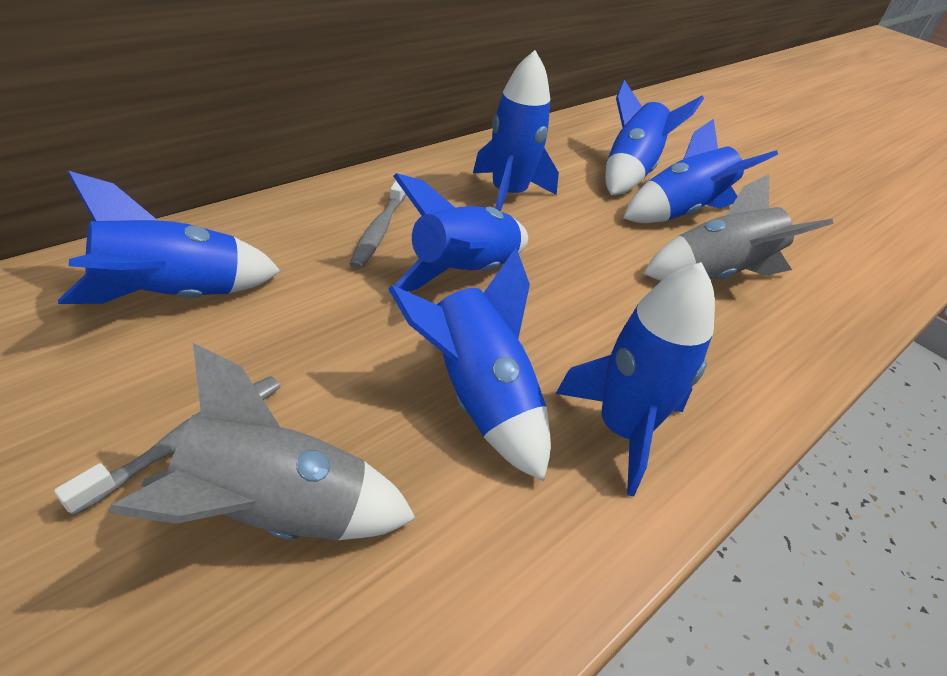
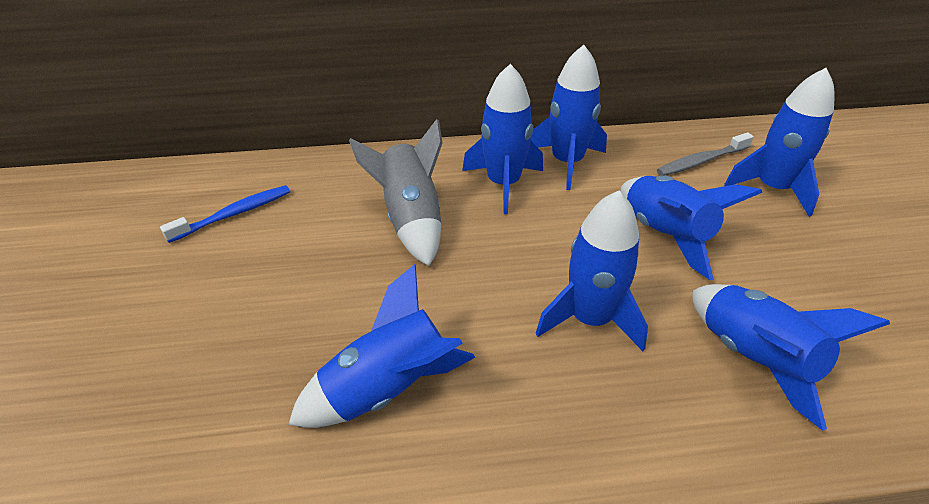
blue toothbrush: none = 0 -> [160,185,290,243] = 1
grey rocket: [108,343,416,540] [643,174,833,281] = 2 -> [349,119,443,266] = 1
grey toothbrush: [54,376,280,516] [349,180,406,269] = 2 -> [657,132,754,176] = 1

